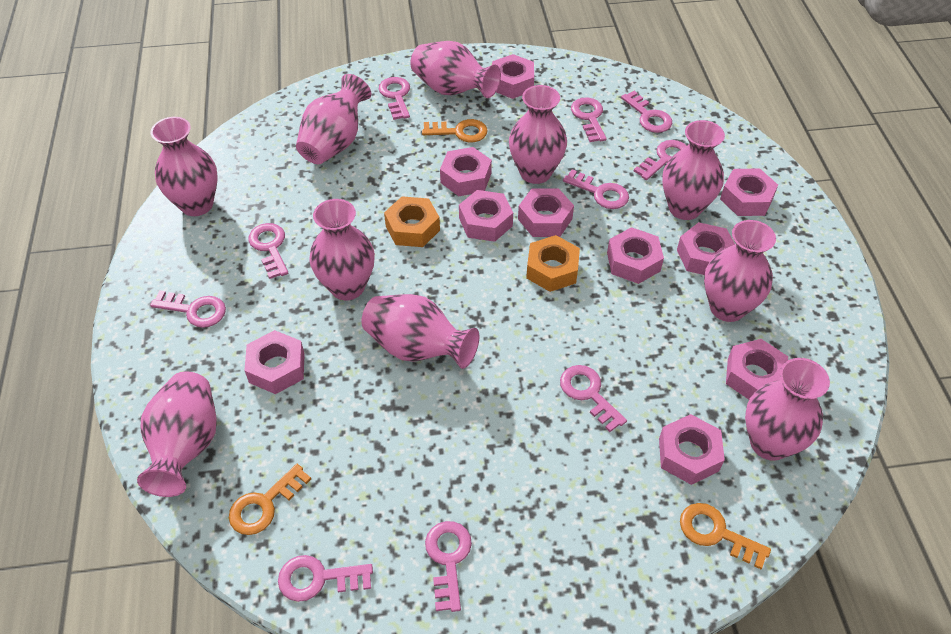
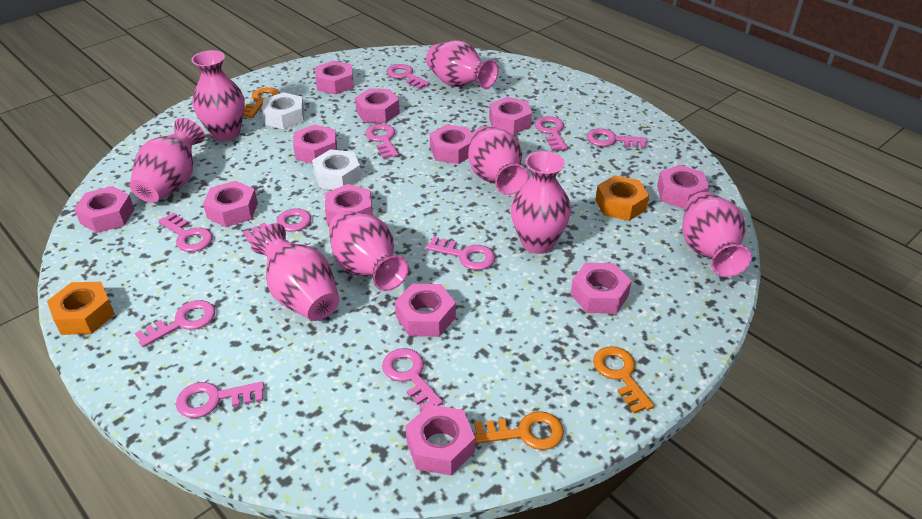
pink nut: [244,330,305,394] [440,147,492,196] [459,190,513,242] [492,54,534,99] [518,188,574,237] [607,227,664,284] [659,414,725,485] [677,222,735,275] [720,168,778,216] [726,339,788,400] = 10 -> [74,186,134,233] [203,181,258,227] [293,125,337,164] [315,61,354,94] [325,184,372,225] [355,88,400,123] [395,284,456,337] [405,404,475,475] [430,124,472,164] [489,97,532,134] [570,263,632,314] [657,165,709,209] = 12
pink vase: [137,372,217,497] [151,117,218,216] [296,74,371,164] [309,199,375,300] [361,294,479,369] [411,41,501,98] [509,85,567,184] [662,120,725,220] [704,220,776,322] [745,358,830,461] = 10 -> [129,118,205,203] [191,50,245,141] [251,223,339,321] [329,211,409,291] [426,40,498,89] [468,126,529,195] [511,151,571,254] [682,192,752,277] = 8
white nut: none = 0 -> [262,92,304,129] [312,149,361,190] = 2

